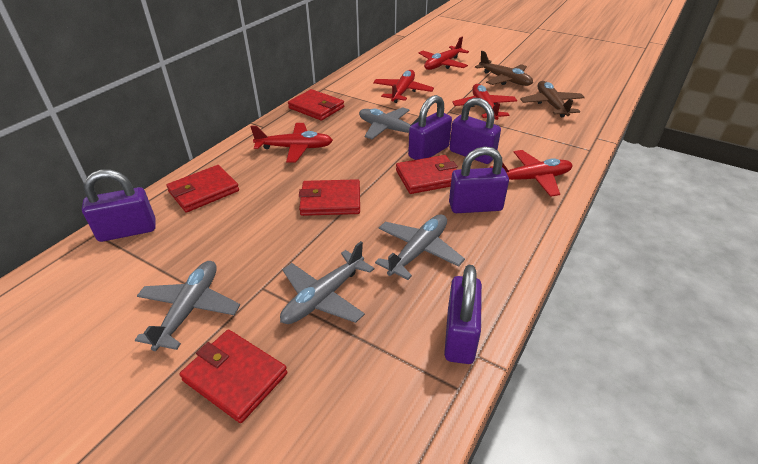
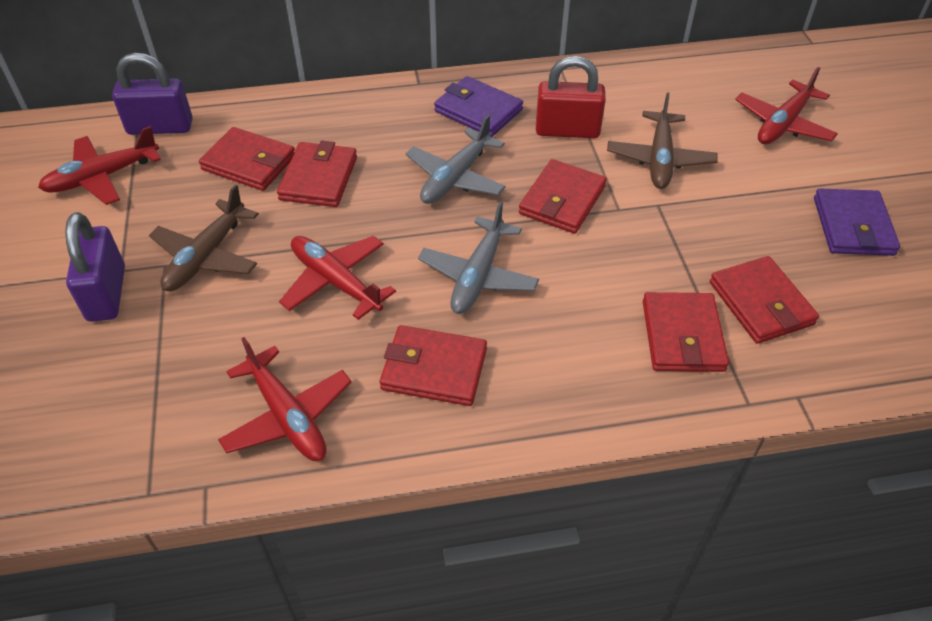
grey plane: [135,261,240,351] [280,241,374,324] [359,107,419,139] [375,215,465,280] = 4 -> [406,115,506,204] [418,201,539,314] = 2
purple padlock: [82,169,156,242] [408,95,452,160] [444,265,482,364] [449,98,501,164] [449,147,509,213] = 5 -> [65,212,125,322] [112,53,193,135] = 2
purple wallet: none = 0 -> [434,76,523,137] [814,189,900,256] = 2
red padlock: none = 0 -> [536,56,606,138] = 1
red plane: [251,123,333,162] [373,70,434,103] [419,37,469,70] [452,84,517,120] [490,150,573,197] = 5 -> [38,126,161,205] [218,337,352,461] [279,236,396,320] [735,67,838,144] = 4
red wallet: [166,165,239,213] [180,330,287,423] [288,89,344,121] [299,179,360,216] [396,155,458,194] = 5 -> [199,127,295,191] [277,141,357,207] [380,325,487,406] [519,159,607,234] [643,292,729,372] [710,256,819,344] = 6

